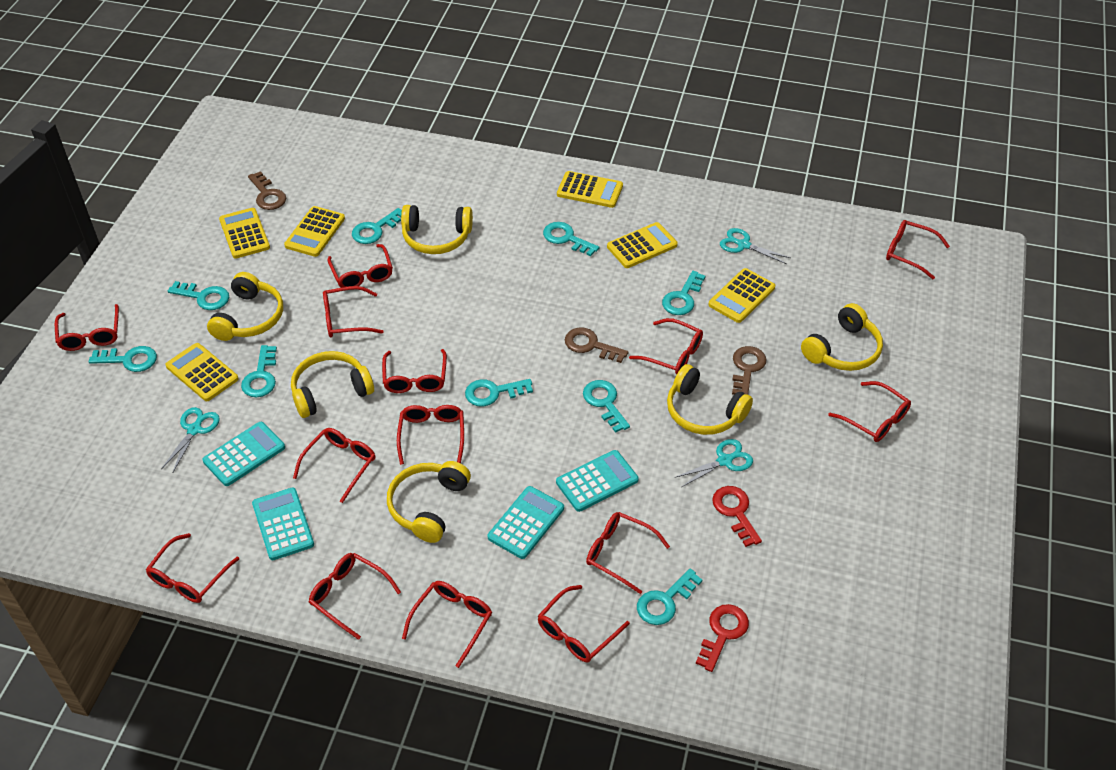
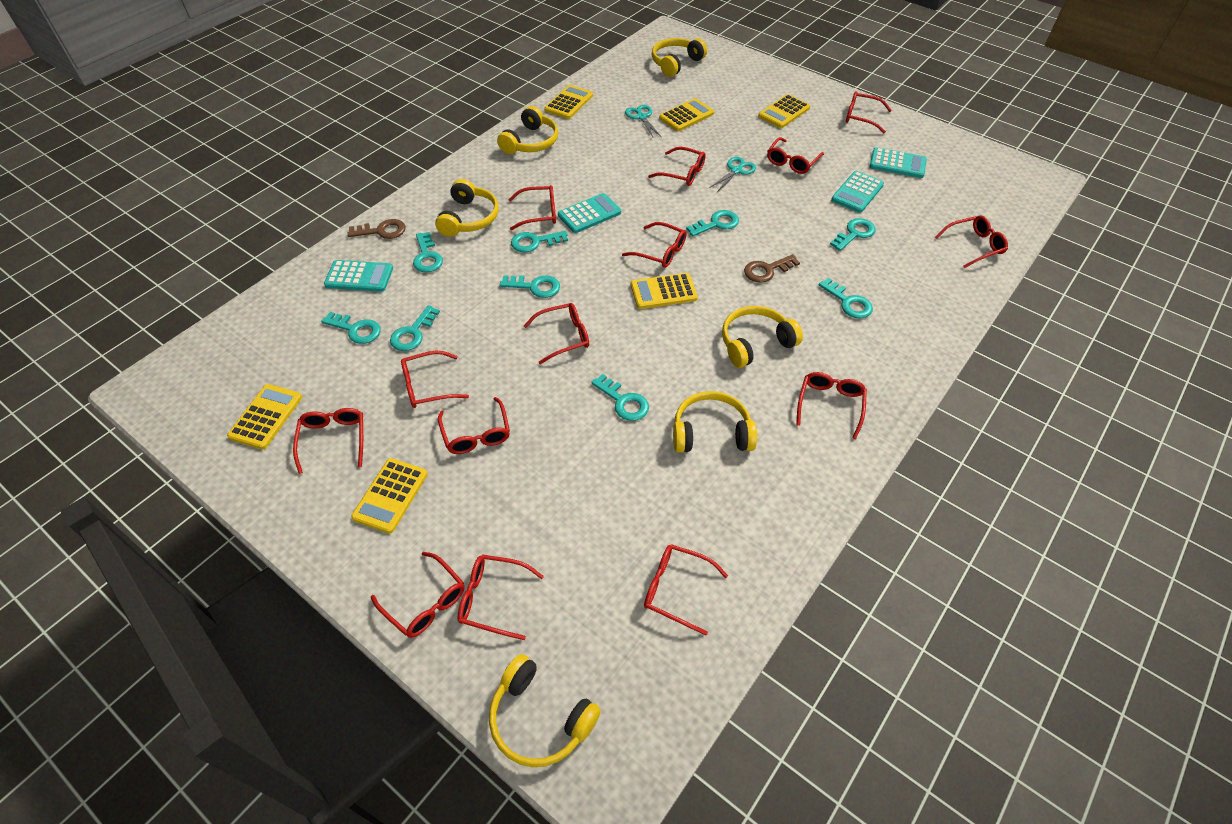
brown key: [248,171,286,210] [565,327,628,363] [732,346,767,395] = 3 -> [347,219,406,239] [744,254,800,283] = 2
red key: [696,604,749,672] [712,486,762,547] = 2 -> none = 0
turquoise scissors: [161,407,220,472] [674,439,753,487] [720,228,791,264] = 3 -> [625,105,661,137] [709,157,756,192] = 2

